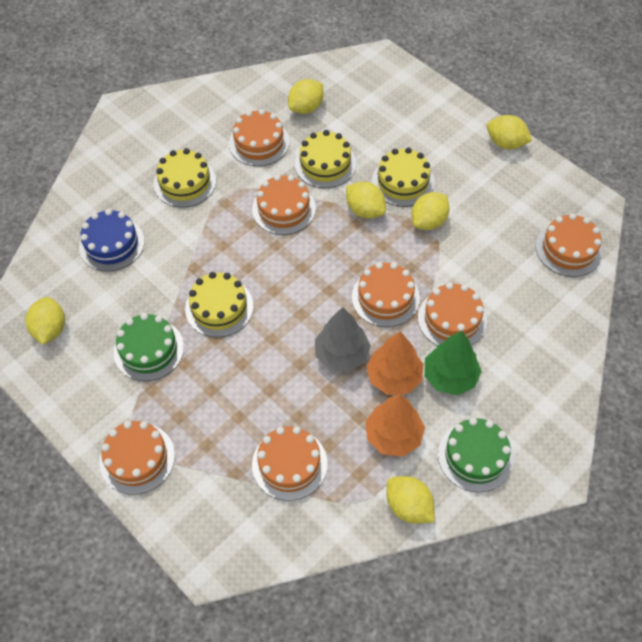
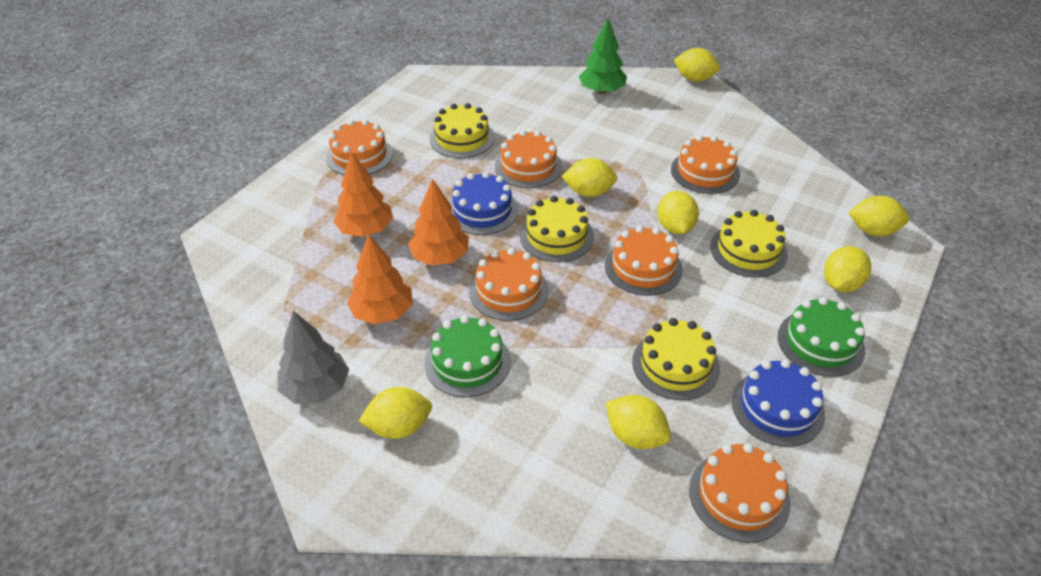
blue cake: [79,209,145,272] = 1 -> [449,172,519,235] [732,359,825,447] = 2
orange cake: [99,421,175,495] [229,109,290,166] [252,175,316,235] [252,426,328,501] [352,262,420,327] [418,283,487,346] [536,213,603,277] = 7 -> [326,119,393,175] [469,248,549,321] [495,130,562,188] [605,226,683,296] [671,135,740,194] [689,443,791,543] = 6
orange tree: [366,331,424,395] [366,394,425,457] = 2 -> [334,152,393,237] [347,234,412,324] [408,179,469,266] = 3
yellow lemon: [26,297,65,345] [288,79,323,114] [346,182,386,219] [386,476,434,524] [411,192,450,230] [487,115,532,149] = 6 -> [359,387,432,439] [561,158,617,197] [606,395,671,449] [658,191,699,234] [674,48,720,82] [824,246,871,292] [848,196,910,236] = 7

